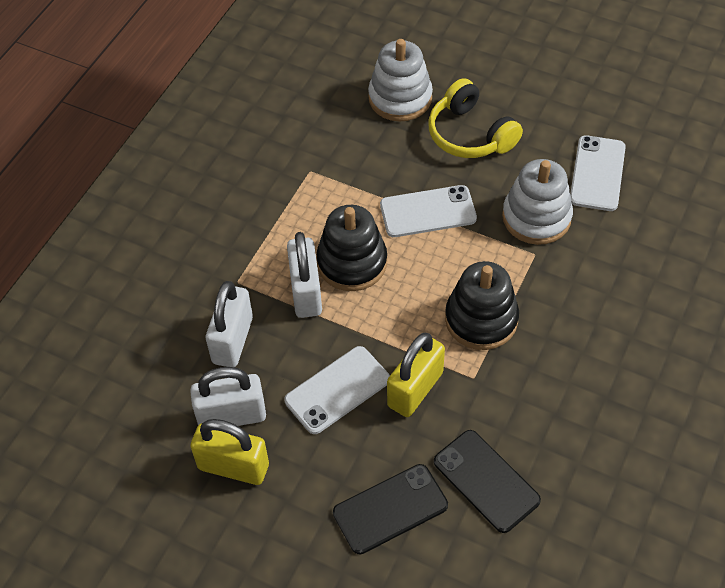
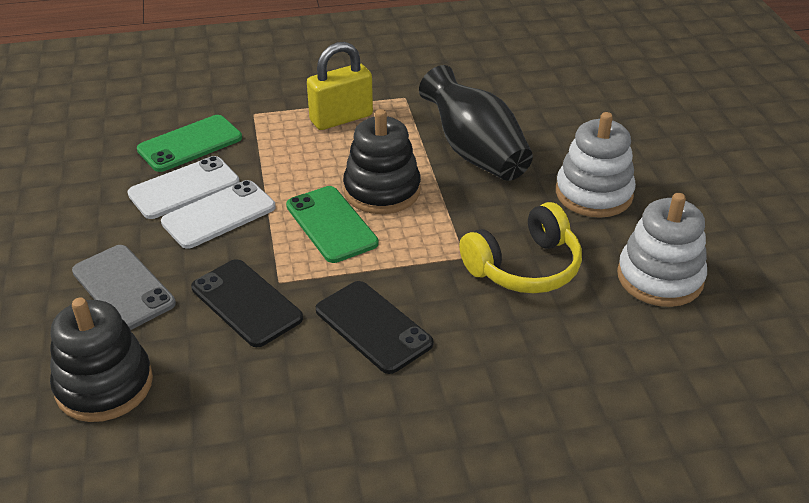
black vase: none = 0 -> [419,65,533,181] = 1
green phone: none = 0 -> [137,115,242,172] [286,186,379,263] = 2
grey phone: none = 0 -> [72,245,176,330] = 1
white padlock: [190,367,266,426] [206,281,253,367] [287,232,322,318] = 3 -> none = 0
white phone: [284,346,390,434] [380,185,477,237] [570,135,626,211] = 3 -> [128,156,240,219] [161,180,276,249] = 2
yellow padlock: [190,419,269,485] [387,333,445,417] = 2 -> [307,42,373,130] = 1

